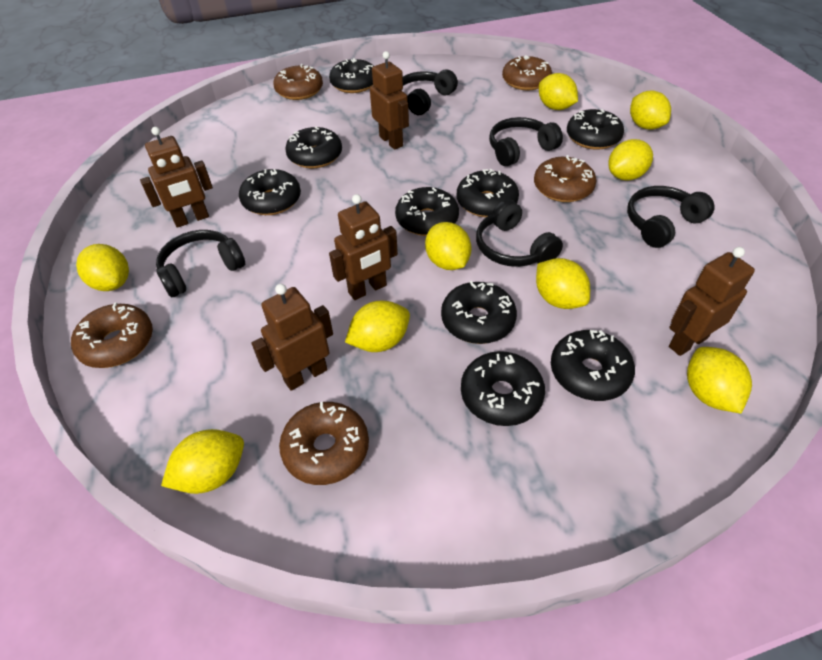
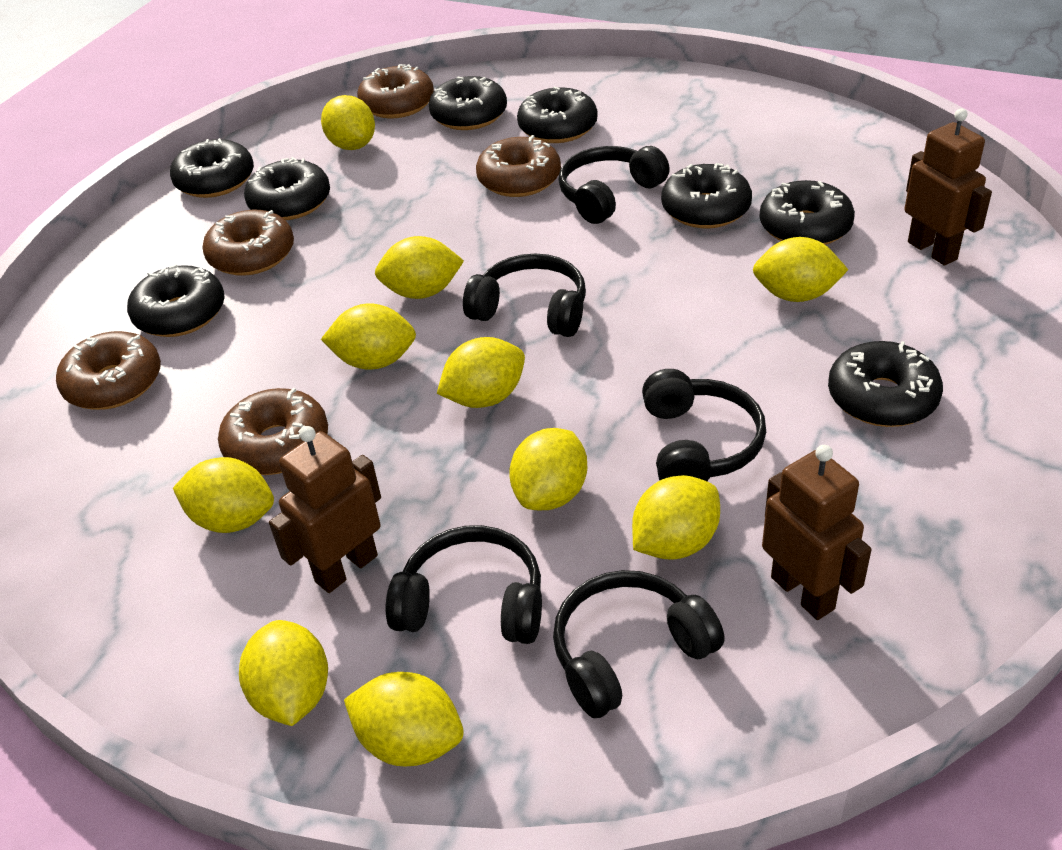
black donut: [239,169,301,215] [285,127,342,168] [329,58,374,93] [395,187,459,236] [441,281,517,344] [457,169,519,217] [461,351,545,426] [551,330,635,401] [567,109,624,150] = 9 -> [127,264,225,337] [170,138,254,198] [244,157,330,220] [429,76,507,130] [517,87,598,143] [661,163,752,228] [759,180,855,245] [828,341,943,427] = 8
brown robot: [140,127,213,228] [252,284,333,391] [329,194,398,300] [370,51,409,150] [669,247,755,356] = 5 -> [269,426,381,593] [762,445,872,620] [904,109,992,266] = 3
yellow lemon: [76,244,129,291] [161,429,244,494] [345,301,410,352] [425,222,472,270] [536,258,590,309] [539,73,578,110] [608,139,653,181] [630,91,671,130] [687,347,752,414] = 9 -> [173,457,274,533] [239,620,328,726] [321,95,375,150] [321,303,416,369] [344,672,464,766] [375,236,464,299] [437,337,525,408] [509,428,587,510] [632,475,720,559] [753,237,848,302] = 10

